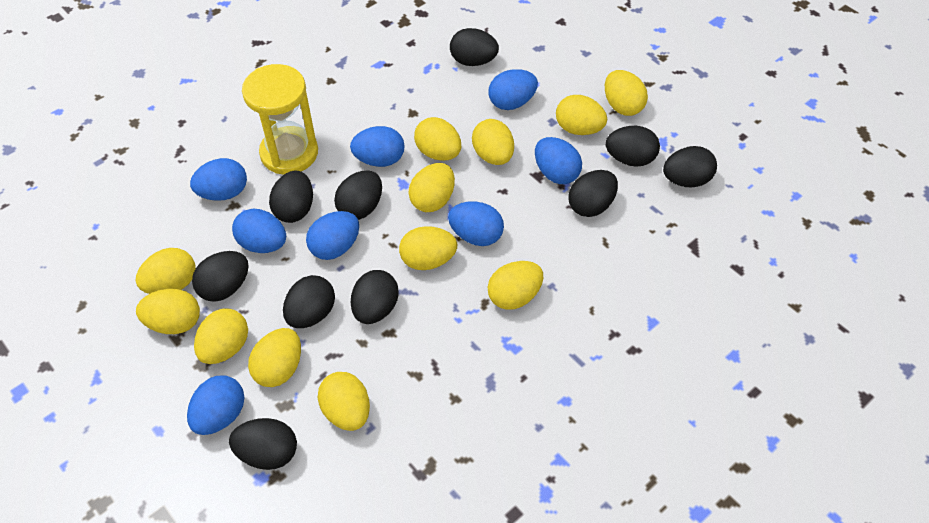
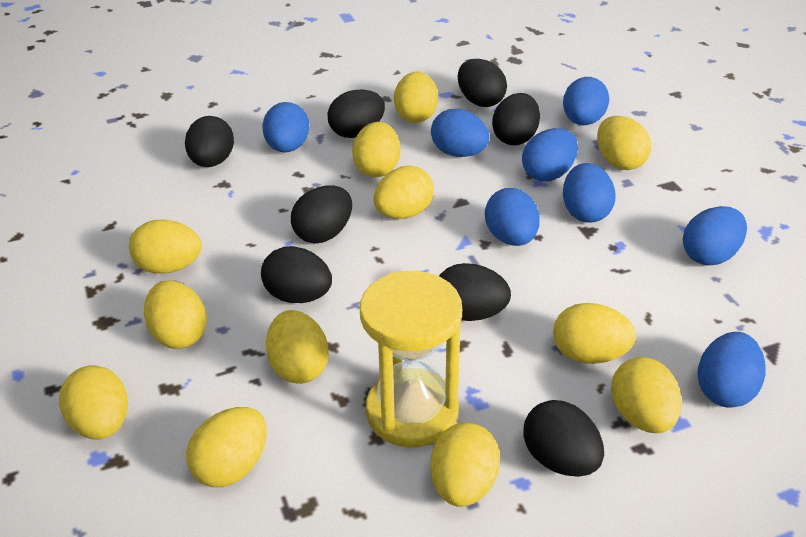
black egg: [192,251,249,302] [229,418,297,470] [269,171,313,223] [283,275,335,328] [334,171,382,220] [351,270,399,324] [450,28,499,66] [569,170,618,217] [606,126,660,167] [663,146,717,188] = 10 -> [185,116,234,167] [261,246,332,303] [291,185,352,244] [327,90,385,138] [439,263,511,321] [458,59,507,107] [492,93,540,145] [523,400,604,477] = 8

